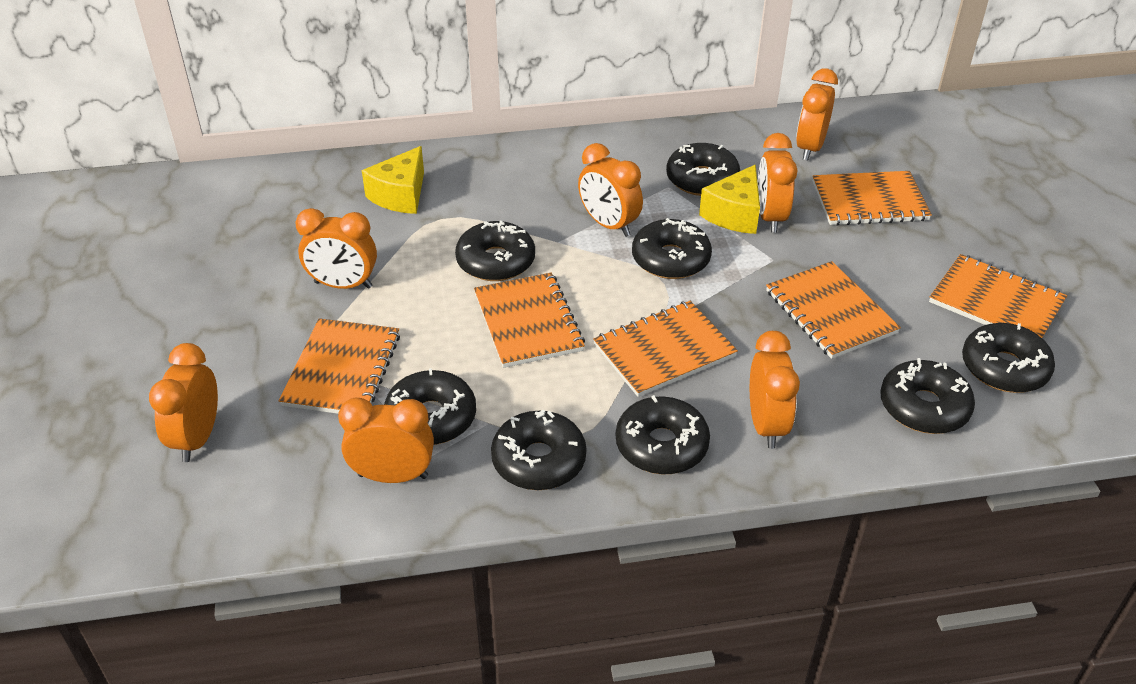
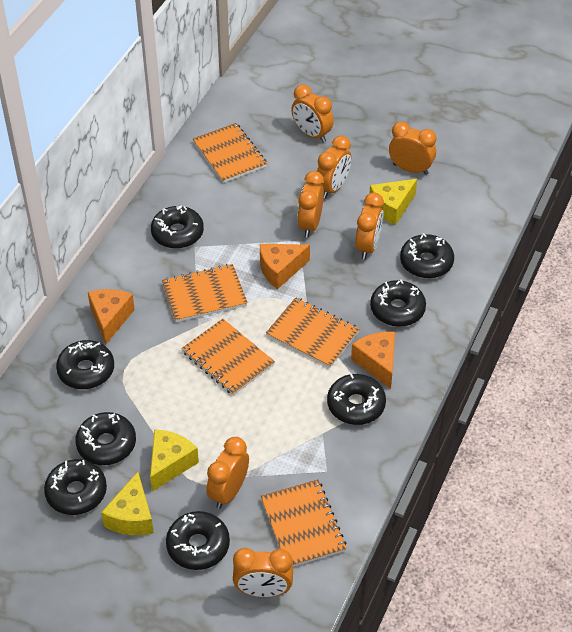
orange cheese: none = 0 -> [88,289,135,344] [260,244,310,289] [351,332,395,389] = 3
orange notebook: [279,318,400,414] [474,273,585,368] [593,301,738,397] [766,261,901,359] [813,171,932,225] [929,254,1067,338] = 6 -> [162,264,248,322] [181,319,275,395] [193,123,267,183] [261,479,347,567] [266,297,359,368] = 5
yellow cheese: [362,146,424,214] [699,165,760,234] = 2 -> [101,472,154,535] [150,430,199,492] [369,179,417,225] = 3

